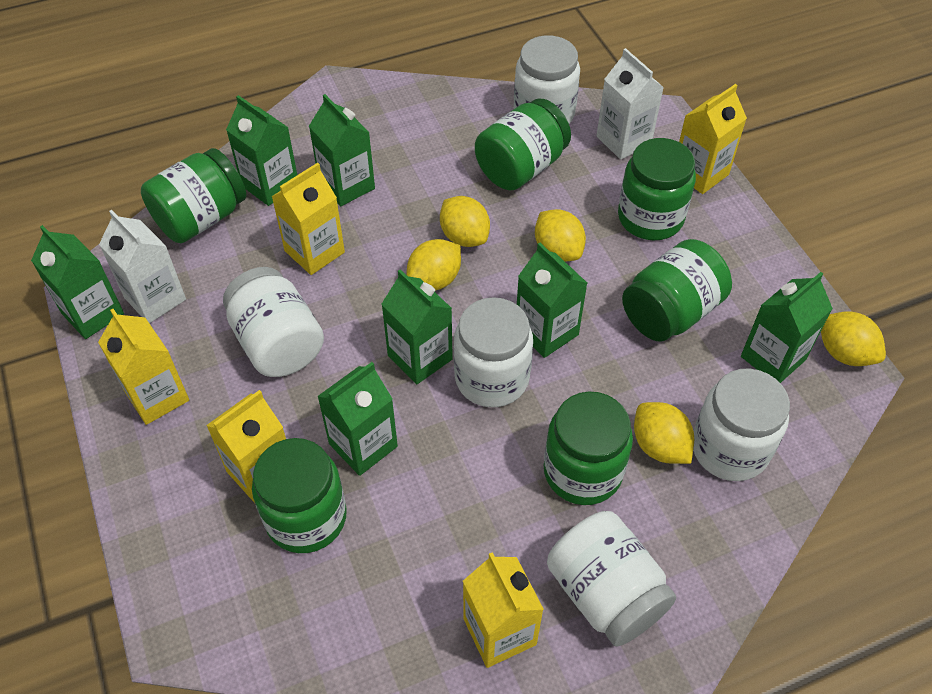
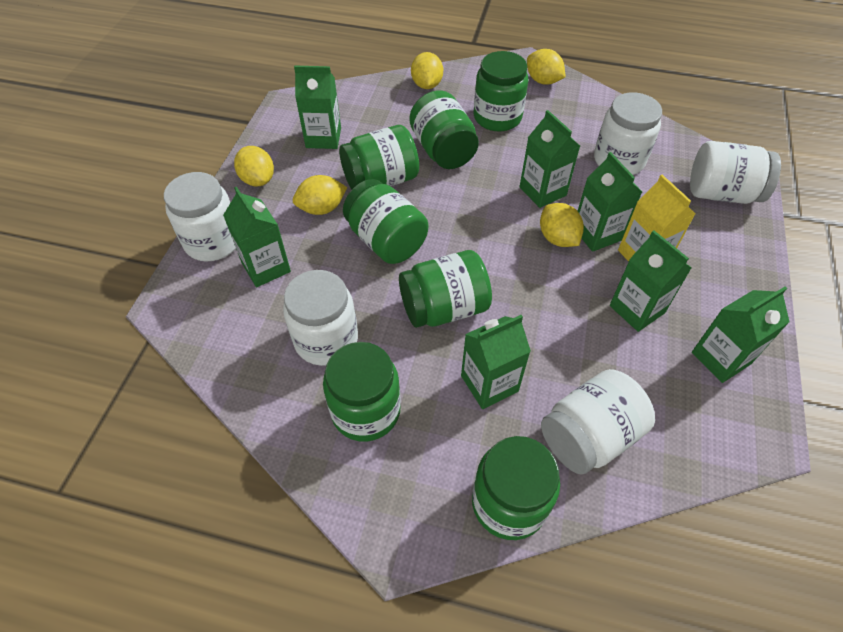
green jar: [141,148,246,243] [252,438,347,553] [475,99,571,190] [544,392,633,505] [618,138,696,240] [622,239,732,342] = 6 -> [323,342,401,442] [339,125,419,189] [343,179,428,264] [399,250,492,328] [410,90,479,169] [472,436,560,540] [474,51,528,131] = 7
white carton: [99,210,186,323] [596,48,664,160] = 2 -> none = 0
yellow carton: [98,309,189,425] [206,390,286,503] [271,163,345,275] [463,552,544,668] [679,84,747,194] = 5 -> [618,175,695,261] = 1

